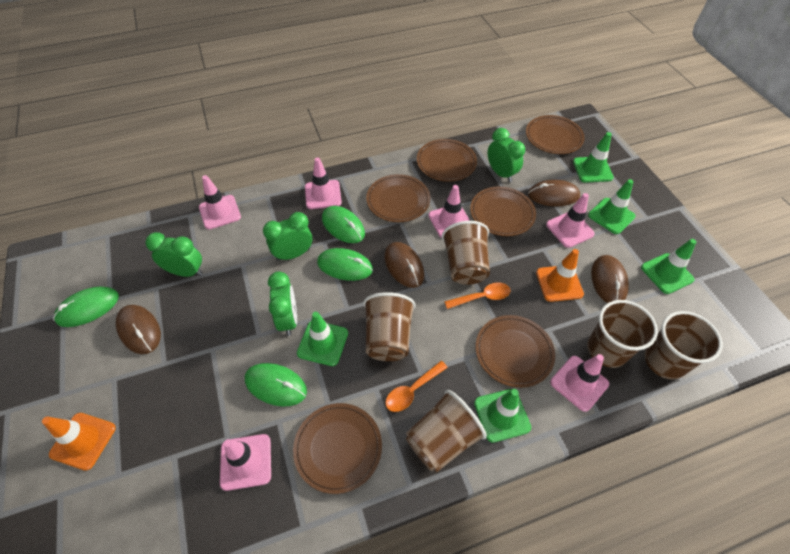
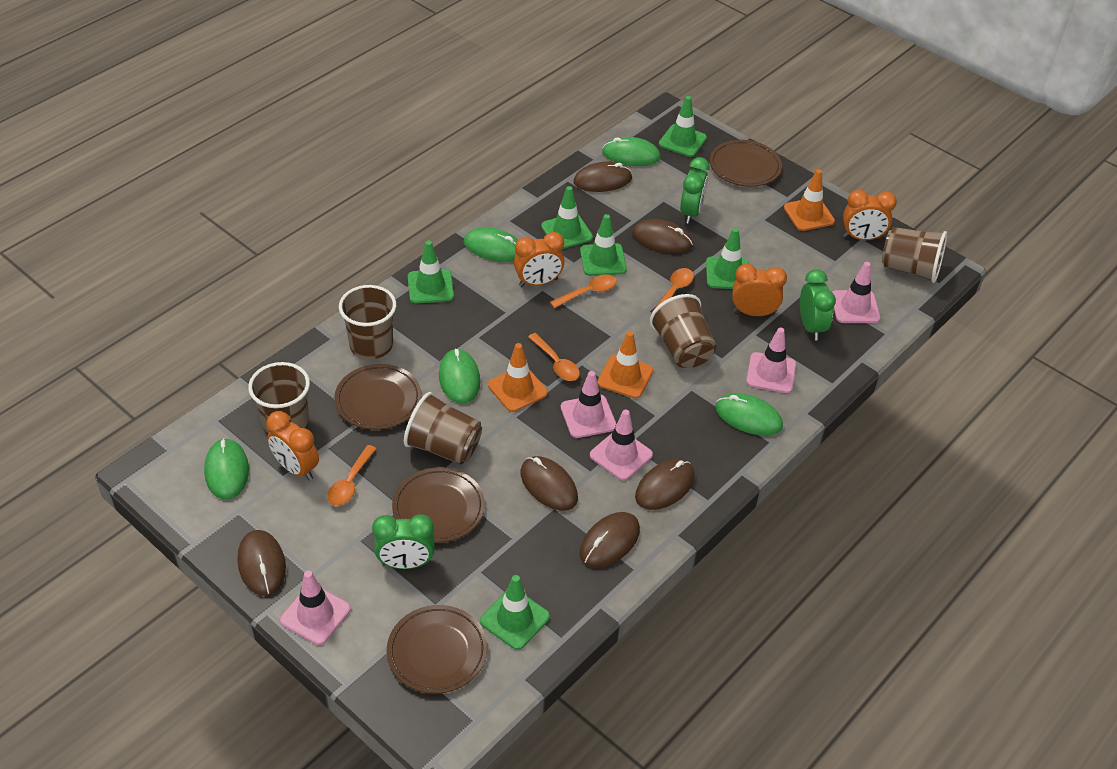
brown mouse: [116,305,161,354] [384,242,424,288] [528,179,580,206] [591,255,629,303] = 4 -> [237,530,286,596] [521,456,578,511] [574,162,632,192] [580,512,640,568] [632,219,693,253] [635,459,695,510] = 6
brown plate: [293,403,382,494] [366,174,430,222] [417,139,477,182] [470,186,536,236] [476,315,555,388] [526,115,585,154] = 6 -> [334,364,422,430] [387,605,487,694] [392,467,485,543] [710,140,782,187] = 4
green clock: [145,232,203,277] [263,212,312,261] [268,272,297,336] [487,128,525,182] = 4 -> [372,514,434,569] [680,157,710,224] [800,269,836,341] = 3
green mouse: [53,287,119,327] [245,363,307,407] [317,248,373,281] [322,206,365,243] = 4 -> [204,438,249,499] [439,348,480,404] [463,227,518,262] [602,137,661,166] [715,393,783,436] = 5
green traffic cone: [297,312,348,366] [474,389,531,443] [573,132,614,183] [588,179,636,234] [641,239,696,294] = 5 -> [408,241,454,304] [480,575,550,650] [541,186,593,249] [580,214,627,276] [659,96,707,157] [706,228,749,289] = 6
orange clock: none = 0 -> [266,411,319,480] [514,232,564,287] [732,264,787,316] [843,190,897,240] = 4
orange spoon: [385,361,448,412] [444,282,511,309] = 2 -> [327,445,377,506] [528,333,580,381] [550,274,617,308] [651,268,694,314] = 4
orange traffic cone: [42,413,116,471] [536,249,584,302] = 2 -> [488,343,548,412] [597,331,653,399] [784,169,835,231] = 3
pink traffic cone: [199,175,241,229] [220,434,271,491] [305,157,342,209] [428,185,470,238] [546,193,595,248] [550,354,609,412] = 6 -> [280,570,351,645] [561,371,616,438] [590,410,653,480] [746,328,796,393] [832,262,880,323] = 5

